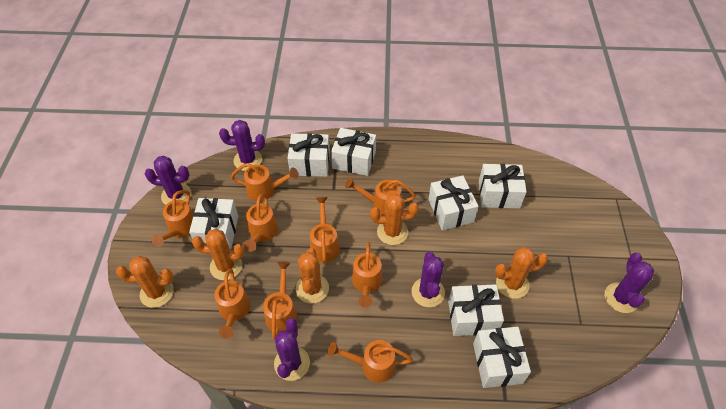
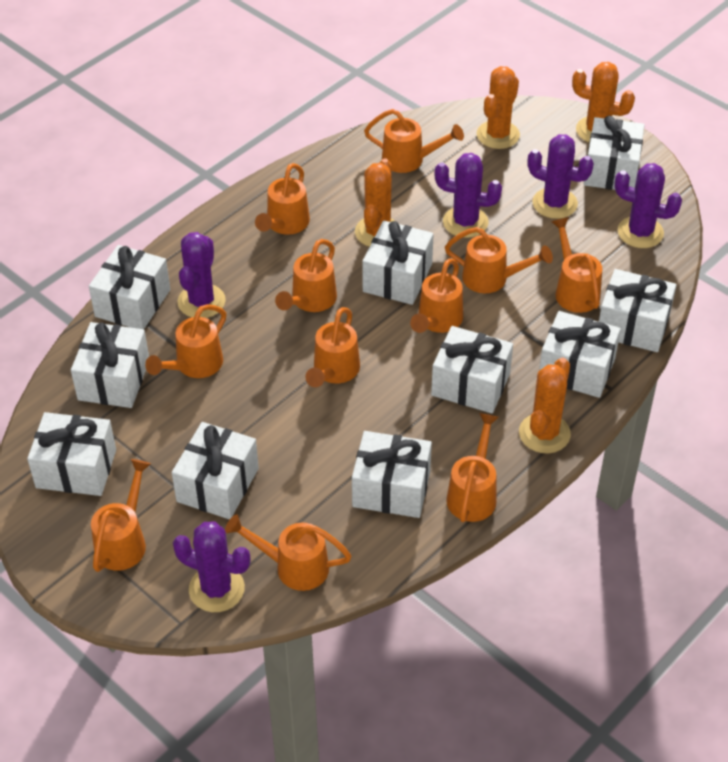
orange cactus: [116,256,174,308] [192,229,245,280] [296,248,329,304] [370,193,419,245] [495,247,548,299] = 5 -> [355,158,395,247] [477,66,520,149] [519,358,571,453] [572,62,635,143] = 4
orange watering can: [152,190,193,247] [214,269,250,339] [231,163,299,201] [244,194,278,252] [263,262,297,340] [310,197,340,266] [328,340,413,383] [345,178,416,214] [352,242,383,308] = 9 -> [91,459,151,572] [145,304,226,378] [225,514,351,591] [255,163,310,235] [275,239,337,312] [305,307,360,387] [364,109,464,173] [410,258,463,333] [445,227,553,293] [446,413,499,522] [551,217,602,313] = 11
white gift: [189,198,238,249] [288,133,330,177] [331,128,376,176] [428,175,478,230] [448,284,504,336] [473,327,531,388] [479,164,527,208] = 7 -> [27,412,116,496] [71,322,149,408] [89,245,170,329] [172,422,259,519] [352,431,432,518] [362,221,434,305] [431,326,513,413] [539,311,621,398] [584,116,644,190] [599,269,676,352] = 10

